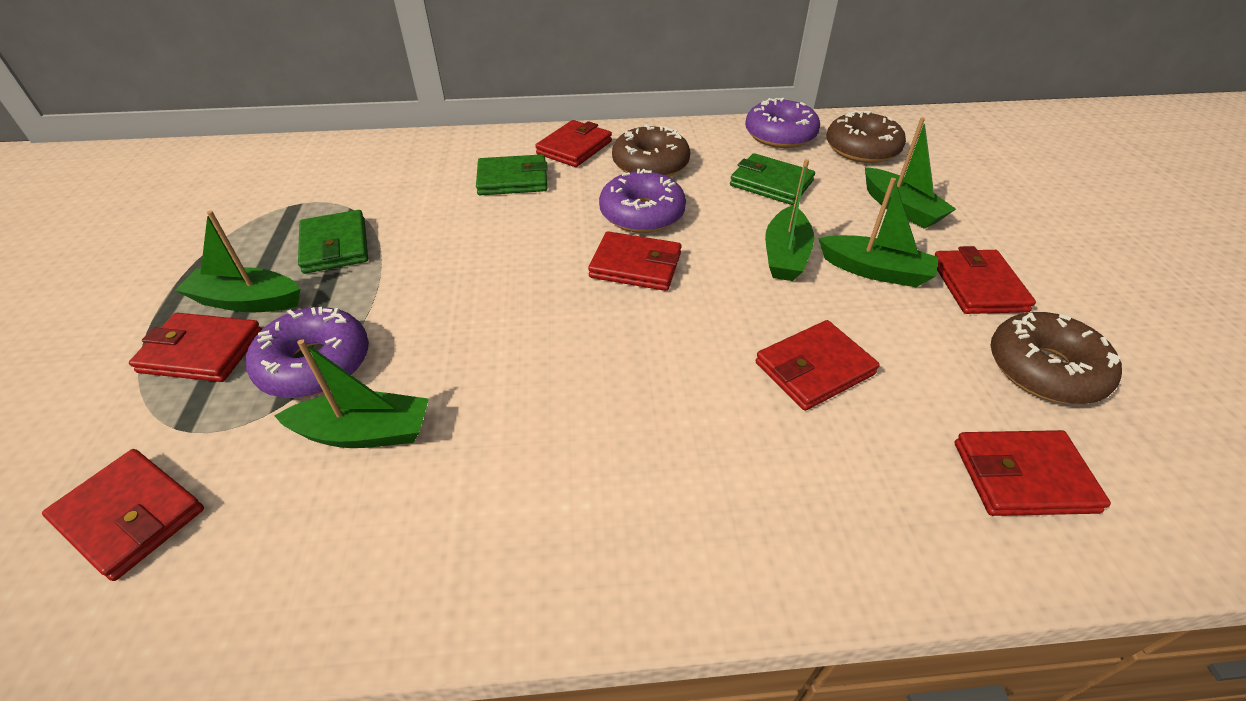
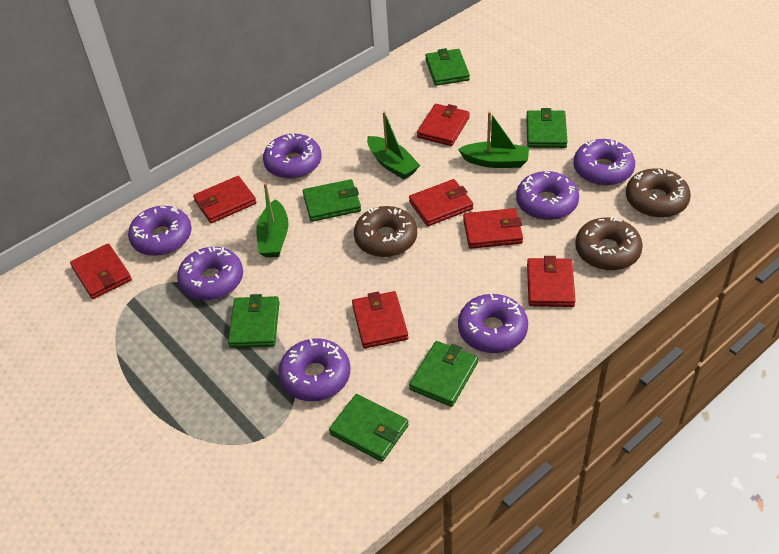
green boat: [175,211,300,312] [274,339,429,448] [765,159,814,281] [818,178,939,287] [865,117,956,229] = 5 -> [256,183,289,257] [367,111,420,179] [458,111,529,168] = 3
green wallet: [298,210,368,274] [476,154,548,195] [730,153,815,205] = 3 -> [228,294,280,348] [303,179,361,222] [329,394,409,462] [409,341,478,407] [425,48,470,86] [526,108,568,148] = 6
purple donut: [246,307,369,398] [599,169,686,233] [745,98,820,148] = 3 -> [128,206,192,256] [177,247,243,300] [263,133,321,179] [278,339,351,401] [458,293,528,353] [516,171,579,220] [573,139,635,186] = 7

